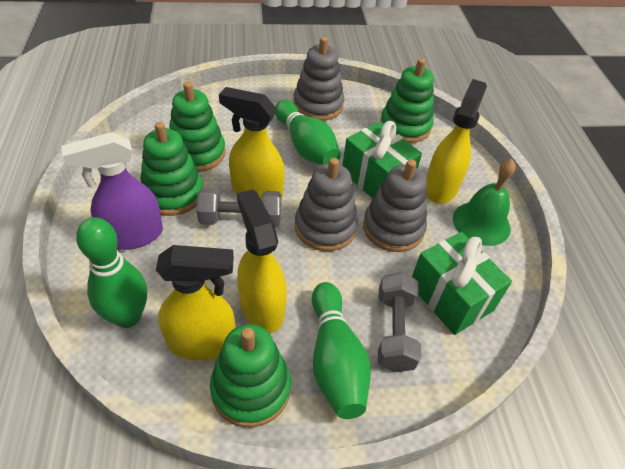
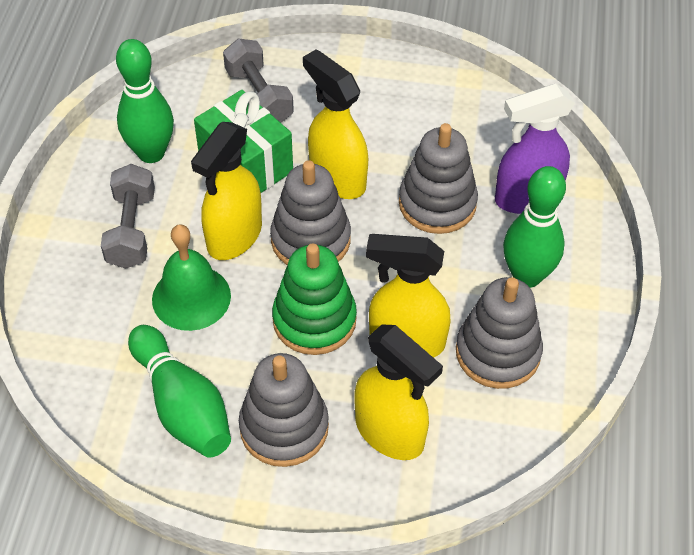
green gift: [342,121,422,199] [412,232,512,335] = 2 -> [194,90,293,193] = 1
green stacking toy: [140,122,203,216] [169,82,226,172] [210,324,291,428] [380,58,434,143] = 4 -> [272,243,357,355] = 1
grey stacking toy: [293,37,345,121] [295,158,358,251] [363,159,427,252] = 3 -> [239,353,329,467] [270,160,351,265] [399,123,478,234] [456,277,543,389] = 4

